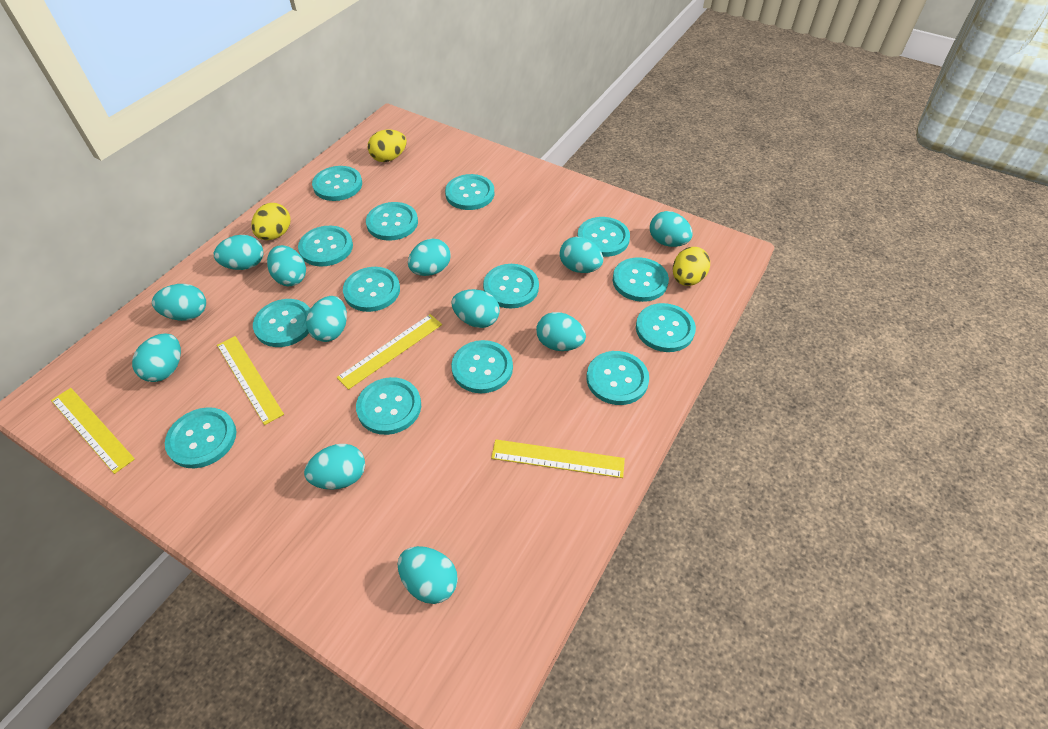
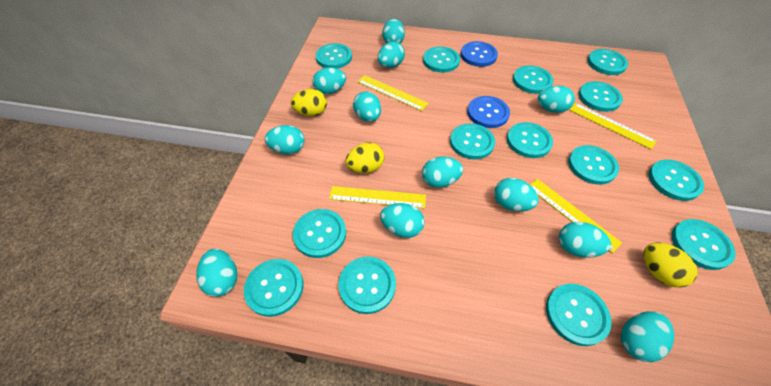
blue button: none = 0 -> [461,41,498,67] [467,96,510,128] = 2

